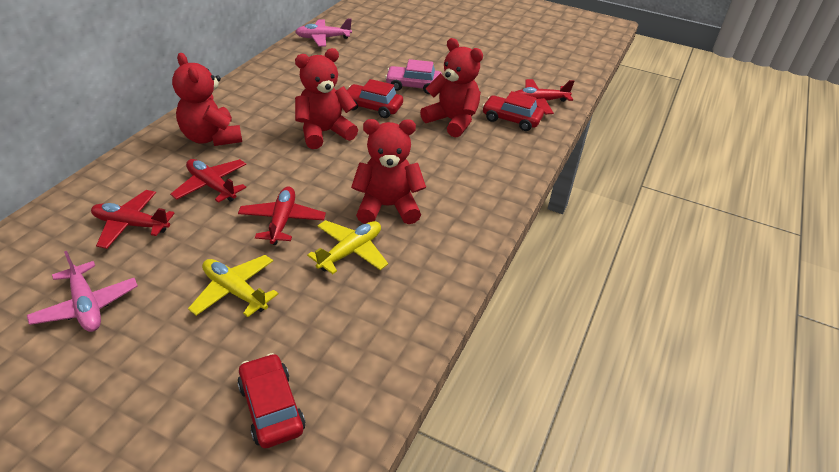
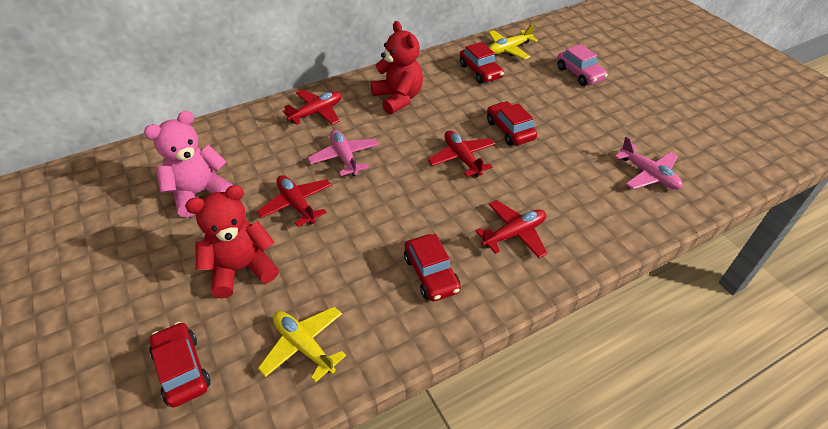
pink teddy bear: none = 0 -> [144,111,233,218] = 1
red car: [237,353,305,448] [347,79,403,118] [482,91,544,131] = 3 -> [149,322,211,408] [404,234,461,301] [460,42,504,83] [487,101,537,146] = 4
red teddy bear: [172,53,242,146] [295,48,358,149] [351,119,426,224] [420,38,483,137] = 4 -> [185,185,279,299] [371,21,423,115] = 2

